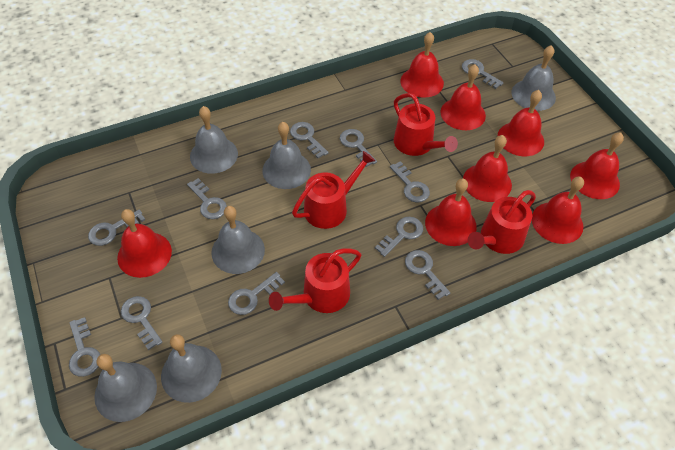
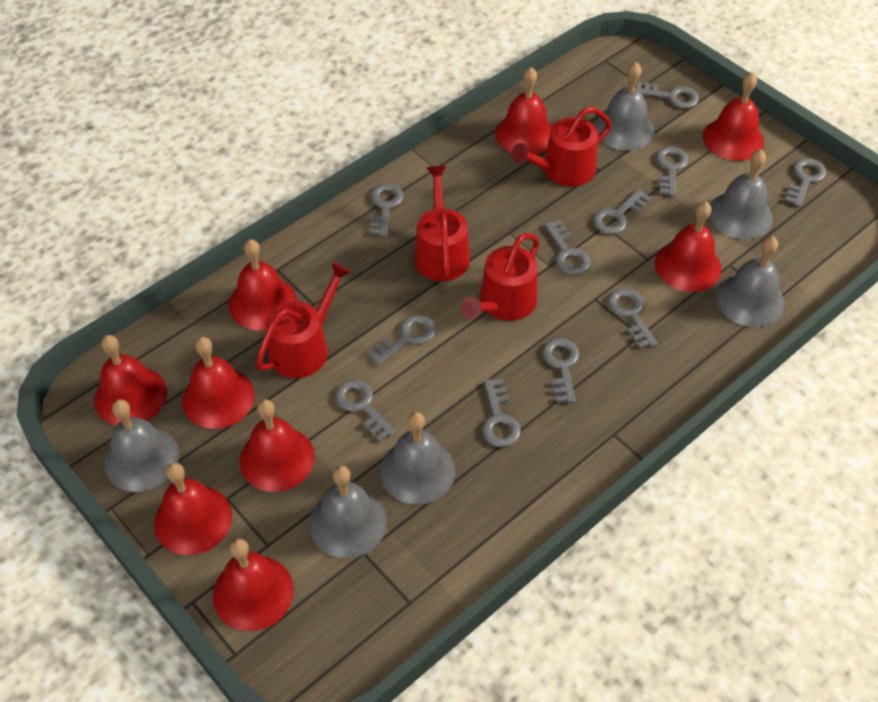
red bell: [117,209,172,278] [401,32,444,98] [425,179,477,246] [441,64,486,130] [463,135,512,202] [498,90,544,156] [532,177,584,244] [570,132,624,199] = 8 -> [94,335,167,426] [154,463,232,555] [182,337,255,429] [213,539,294,631] [229,239,297,331] [240,399,315,492] [495,67,552,155] [655,201,722,292] [703,72,764,161] = 9

